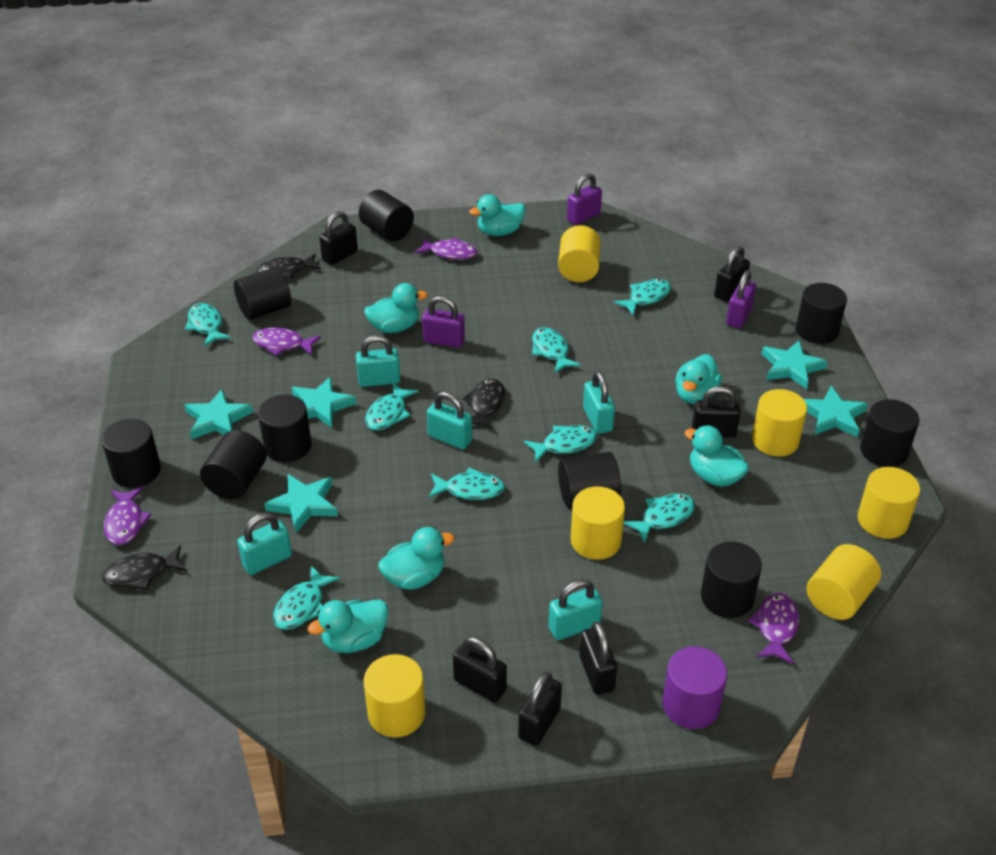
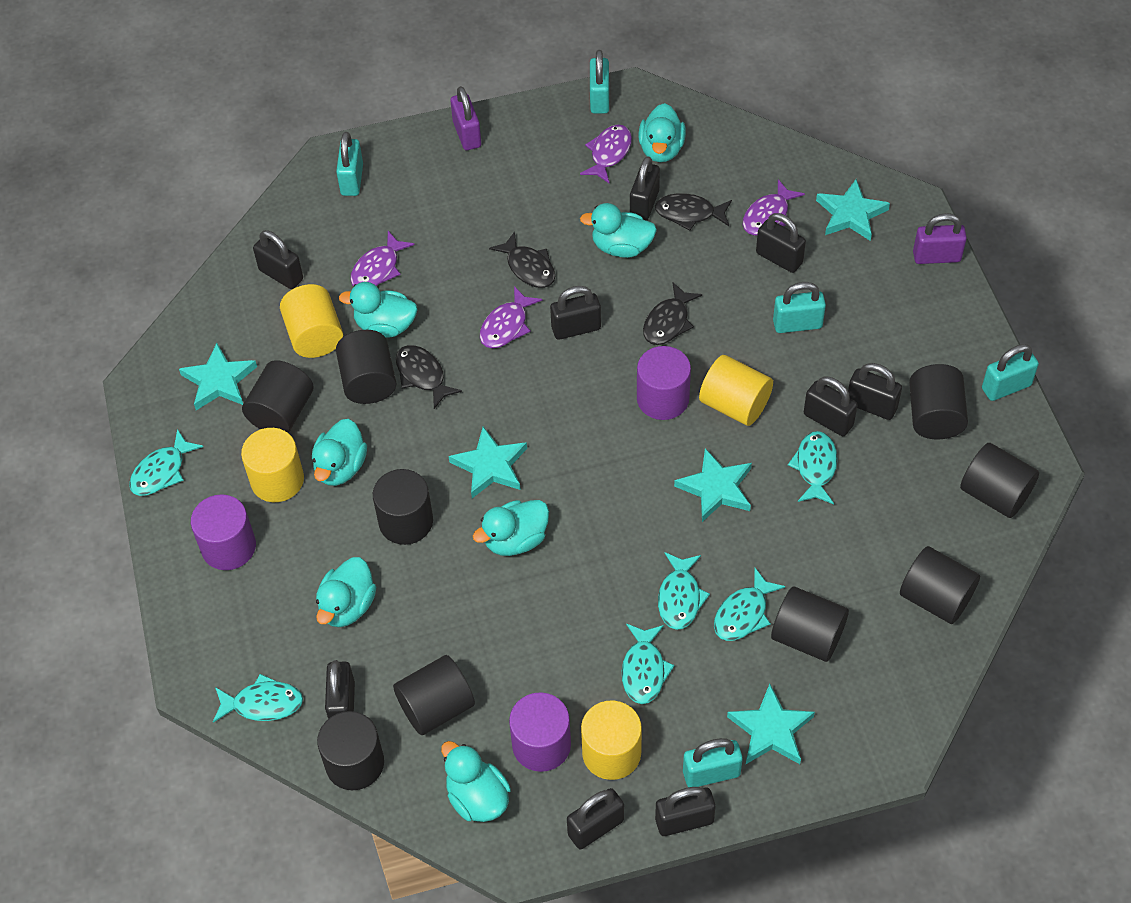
black fish: [102,545,187,590] [257,253,321,280] [462,379,505,429] = 3 -> [396,345,462,409] [489,231,555,288] [643,283,702,345] [655,193,732,231] = 4
black padlock: [320,211,358,265] [453,637,507,702] [518,672,562,746] [579,621,617,695] [692,386,741,437] [714,246,750,302] = 6 -> [253,230,303,289] [325,660,355,719] [550,286,601,340] [567,788,624,849] [630,156,660,221] [655,787,715,836] [756,213,806,273] [804,376,858,436] [848,363,902,420] = 9
purple cylinder: [663,646,727,729] = 1 -> [191,494,256,570] [509,692,571,772] [637,346,691,420] = 3
purple padlock: [422,296,465,348] [567,173,602,225] [726,270,756,328] = 3 -> [451,86,481,150] [913,213,967,264] = 2
turquoise duck: [308,599,389,653] [364,283,428,333] [378,527,454,590] [469,194,526,236] [675,354,722,404] [684,425,749,487] = 6 -> [312,419,367,486] [316,557,376,627] [339,282,417,338] [441,741,511,822] [473,500,549,556] [580,203,657,258] [638,103,686,162] = 7
turquoise fish: [185,303,231,346] [273,566,340,630] [365,382,418,431] [428,468,505,500] [524,425,597,462] [532,327,581,373] [614,279,671,315] [623,493,695,543] = 8 -> [129,429,203,496] [213,674,303,723] [622,624,675,704] [658,552,710,630] [714,568,785,641] [788,431,838,504] = 6
yellow cylinder: [364,654,426,738] [558,225,601,282] [571,487,625,560] [752,389,807,456] [806,544,881,620] [858,467,920,539] = 6 -> [241,428,304,502] [280,284,343,358] [581,701,642,780] [699,355,773,426] = 4

